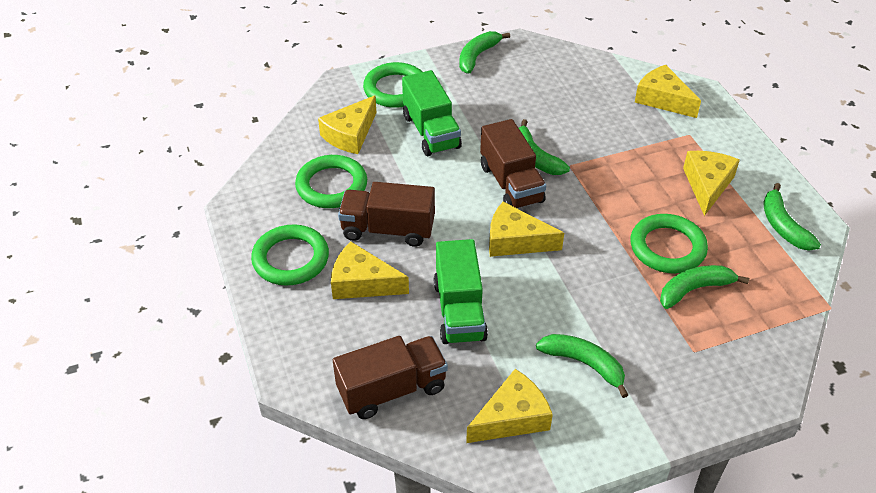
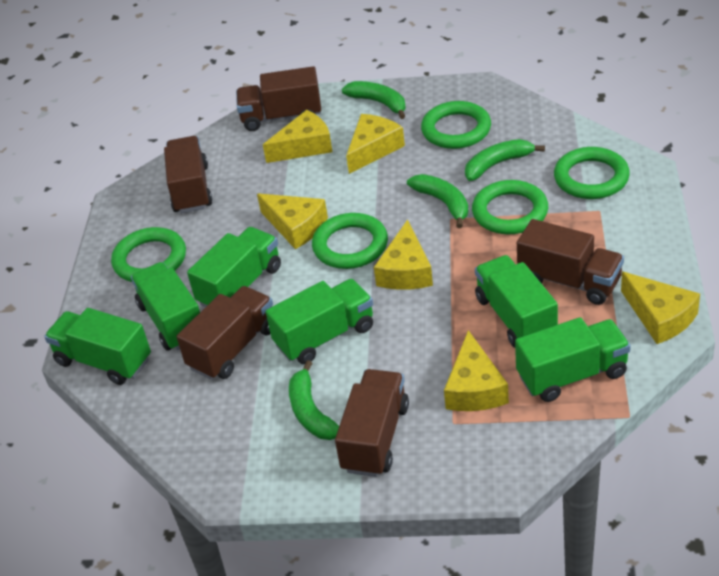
brown truck: [333,336,448,419] [338,182,435,247] [480,119,546,209] = 3 -> [164,136,213,213] [176,286,273,380] [236,66,321,131] [335,369,409,477] [517,219,624,305] = 5
green banana: [459,31,510,74] [519,119,570,175] [536,334,628,398] [660,265,749,309] [763,183,821,251] = 5 -> [289,360,339,440] [342,81,406,119] [407,174,468,228] [465,139,545,181] = 4
green ring: [251,224,329,286] [295,155,367,208] [363,62,422,108] [631,214,708,273] = 4 -> [111,227,186,282] [312,213,388,269] [421,101,491,149] [472,180,548,234] [554,147,630,199] = 5
green truck: [402,70,462,156] [434,239,488,344] = 2 -> [44,308,151,385] [131,262,200,350] [187,227,281,307] [266,279,373,364] [475,255,558,348] [515,317,631,402] = 6

